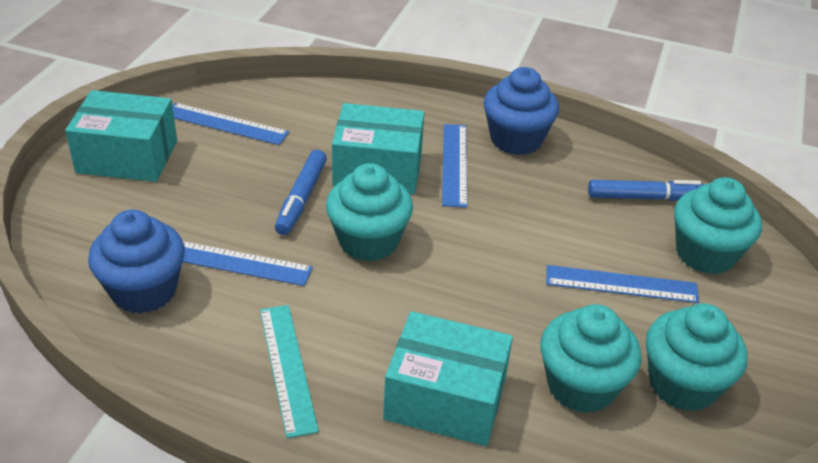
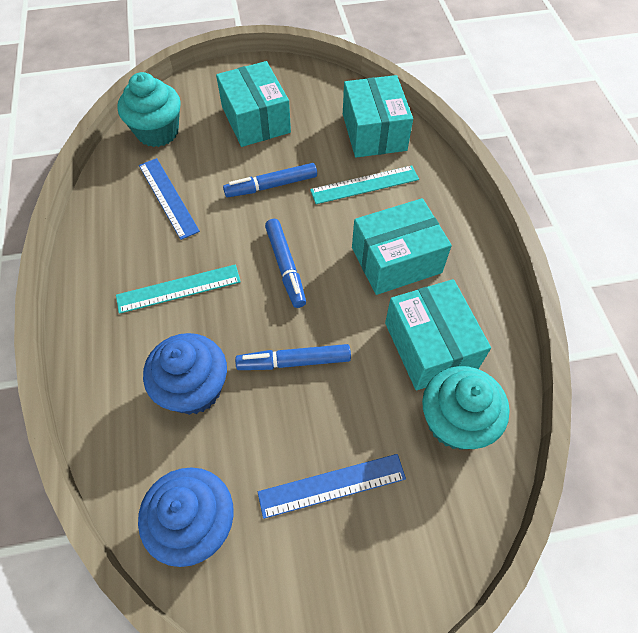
blue marker: [275,150,327,235] [588,180,705,201] = 2 -> [223,163,317,197] [235,344,351,370] [265,219,306,308] = 3
blue ruler: [172,103,289,145] [183,241,313,286] [442,124,467,208] [546,265,699,303] = 4 -> [139,158,200,240] [258,454,406,519] = 2
turquoise box: [65,90,177,182] [332,103,425,194] [383,311,513,446] = 3 -> [216,61,291,147] [343,75,413,158] [352,198,452,295] [385,279,491,390] = 4
turquoise cupcake: [326,163,413,262] [540,304,642,413] [646,303,748,412] [674,177,762,274] = 4 -> [117,72,181,147] [422,366,510,450] = 2
turquoise ruler: [260,305,319,438] = 1 -> [116,264,241,314] [310,165,419,204] = 2

